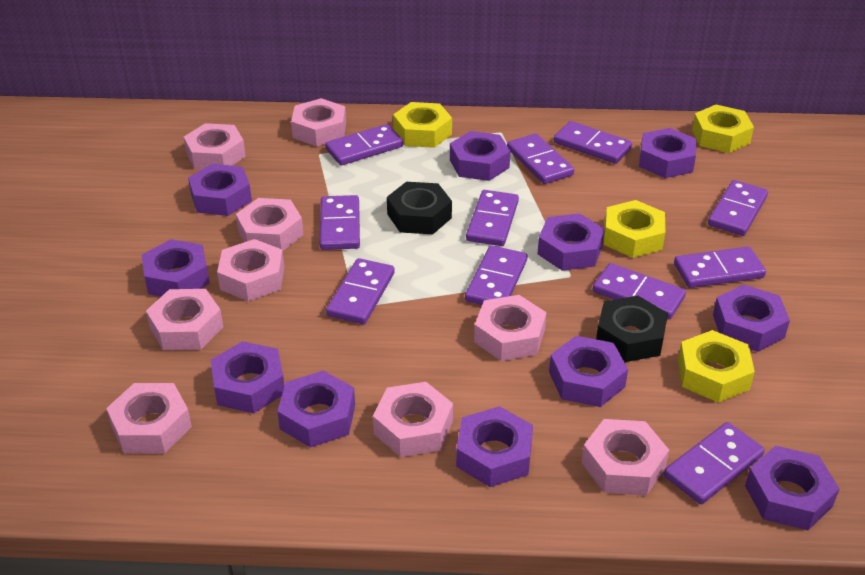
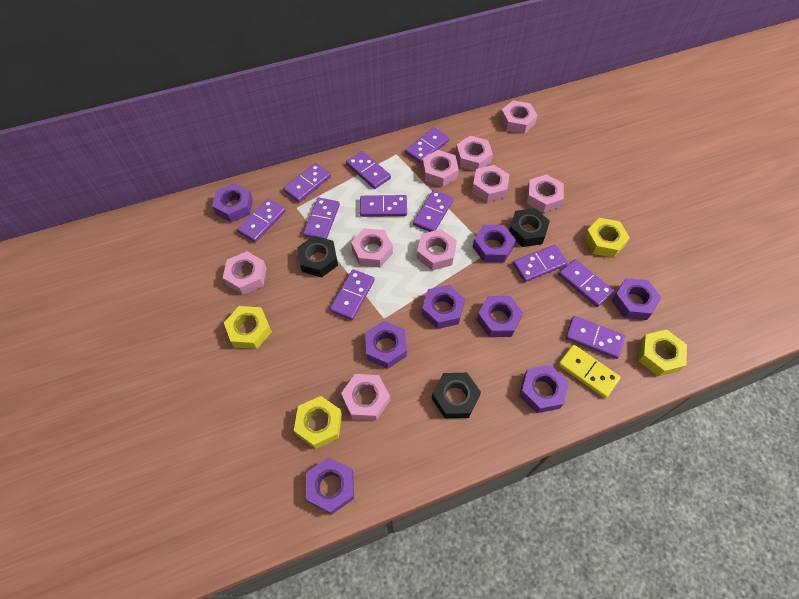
black nut: [387,182,452,234] [596,296,668,362] = 2 -> [297,236,338,278] [432,373,481,418] [509,208,550,247] = 3
purple nut: [142,239,210,296] [188,164,252,216] [211,341,284,413] [277,371,355,448] [450,131,510,181] [456,406,533,487] [538,213,605,271] [549,336,628,407] [639,128,696,178] [713,285,790,352] [745,446,839,530] = 11 -> [212,183,253,223] [306,457,354,514] [365,321,407,369] [422,285,465,329] [473,225,516,262] [476,296,523,337] [519,365,568,413] [611,278,662,320] = 8
yellow domino: none = 0 -> [558,345,621,398] = 1

